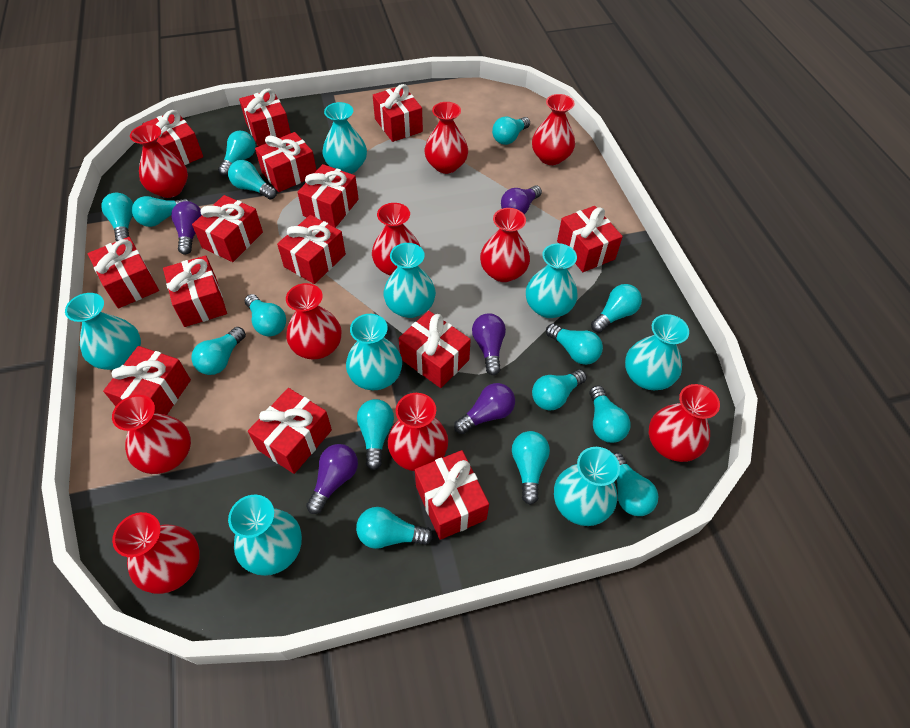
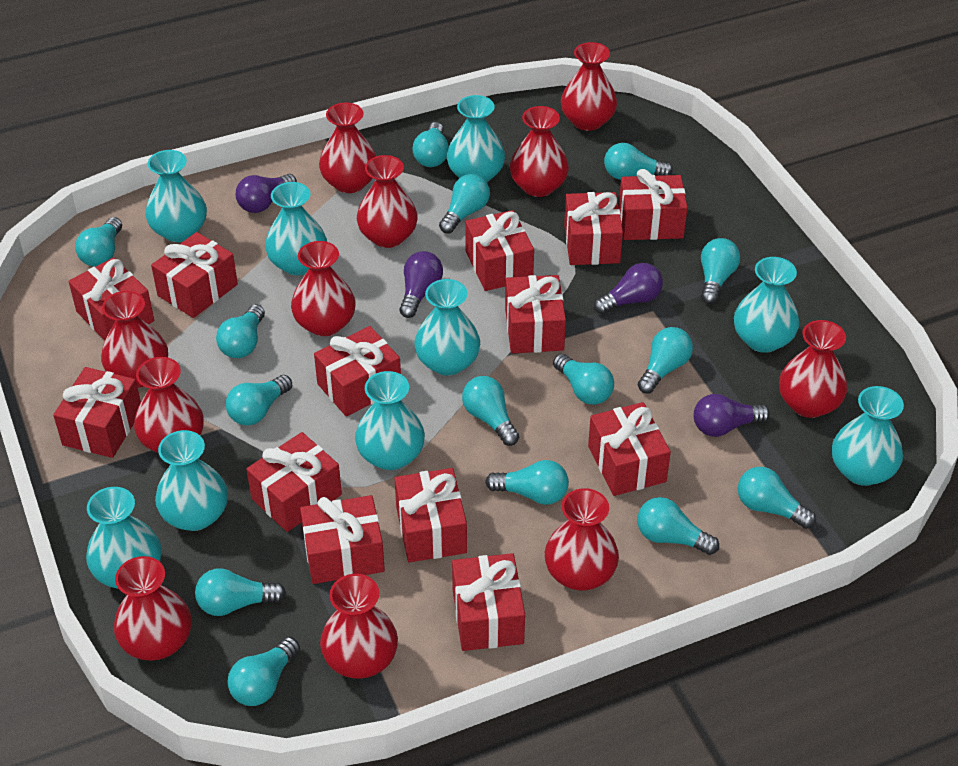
purple light bulb: [171,201,201,255] [306,444,358,514] [454,383,515,434] [472,313,506,375] [501,186,542,214] = 5 -> [236,174,297,213] [399,251,443,318] [594,263,663,314] [694,394,770,437] = 4
red gift: [87,237,159,308] [103,346,191,415] [142,110,203,165] [163,256,227,327] [192,195,263,262] [239,88,291,147] [248,388,332,474] [255,132,317,192] [277,215,346,284] [297,164,359,228] [373,84,423,142] [399,311,471,388] [415,450,489,540] [557,206,623,272] = 14 -> [53,367,141,458] [69,257,154,340] [151,232,238,318] [246,432,342,532] [300,495,385,584] [314,326,401,417] [394,468,467,562] [452,553,525,651] [465,210,534,291] [505,275,566,353] [564,192,623,265] [588,402,671,496] [619,169,688,240] = 13
red vase: [112,395,191,474] [112,512,200,594] [130,124,188,198] [286,283,341,360] [372,203,420,276] [388,393,448,471] [424,102,468,174] [480,208,530,282] [532,94,575,165] [649,384,720,462] = 10 -> [101,291,168,388] [114,556,191,661] [134,357,204,453] [291,241,356,336] [319,102,376,193] [320,574,398,679] [357,155,418,248] [510,106,569,197] [545,488,619,590] [561,42,617,131] [779,320,847,418] = 11
turquoise vase: [65,293,141,370] [228,495,302,576] [323,102,367,174] [346,314,402,390] [383,243,436,318] [526,243,578,318] [554,447,620,526] [625,314,689,390] = 8 -> [86,487,161,589] [145,150,207,242] [155,430,228,531] [265,182,327,275] [355,371,425,470] [414,279,480,376] [447,95,505,182] [734,257,800,353] [832,386,904,486] = 9

